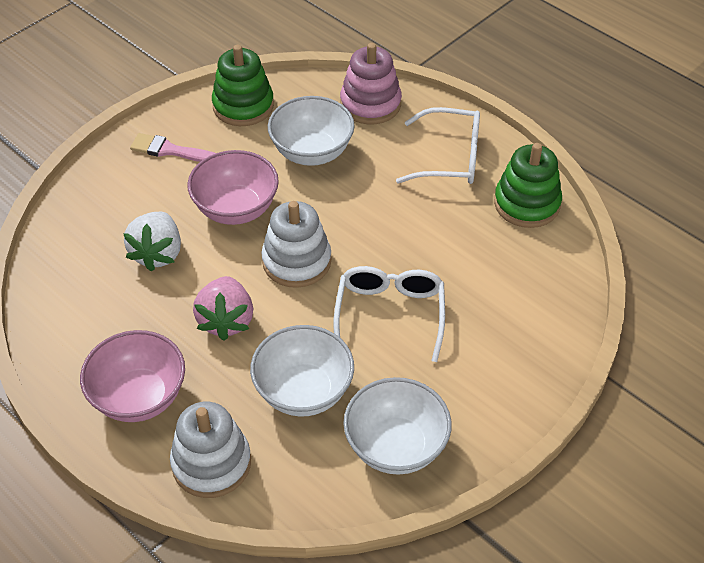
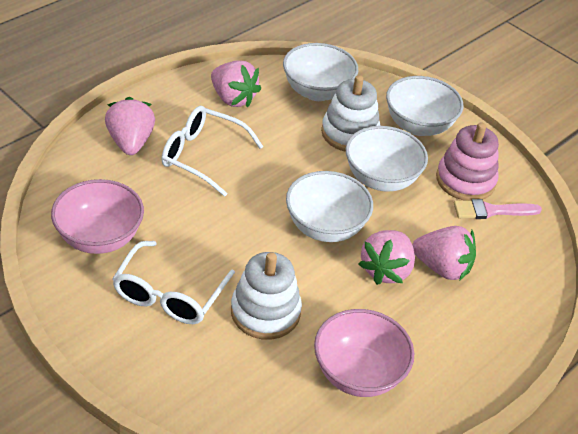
green stacking toy: [212,45,274,126] [494,143,562,228] = 2 -> none = 0
pink strawberry: [193,276,253,341] = 1 -> [105,97,155,155] [211,60,261,107] [359,230,415,285] [412,226,476,281] = 4
white bowl: [250,325,354,417] [268,96,355,166] [343,377,452,474] = 3 -> [283,43,358,101] [286,171,373,242] [346,126,428,192] [386,76,463,136] = 4
white strawberry: [123,212,181,272] = 1 -> none = 0

